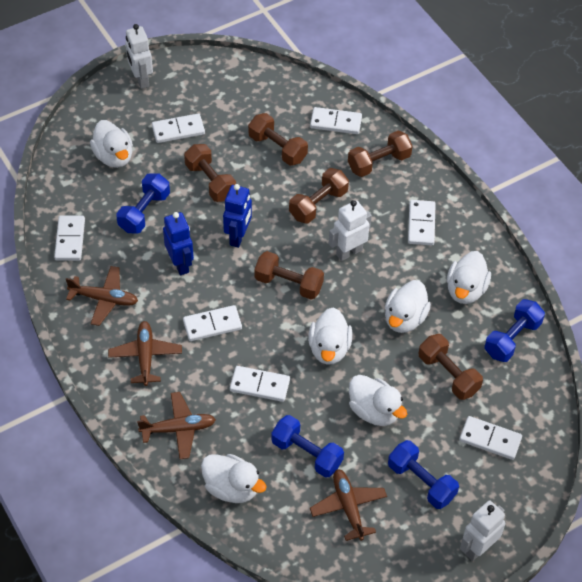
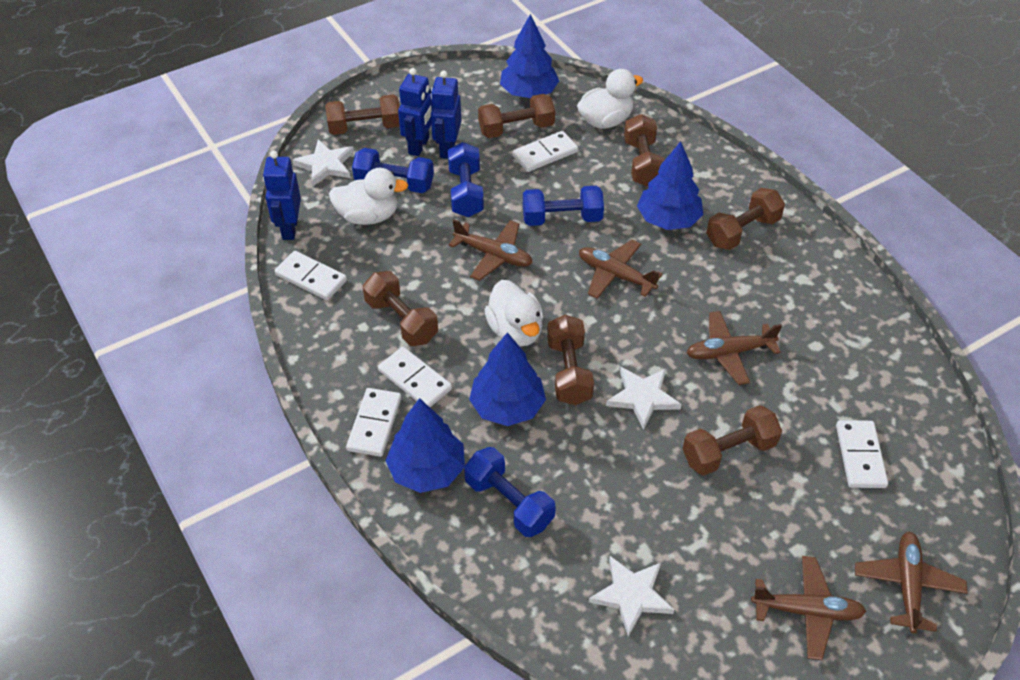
blue robot: [163,212,194,275] [223,184,252,248] = 2 -> [263,151,301,240] [398,68,433,156] [431,71,461,159] = 3
blue tree: none = 0 -> [385,398,465,493] [469,332,546,426] [500,14,559,98] [637,141,704,230] = 4
brown dumbbell: [184,144,236,202] [248,113,308,166] [254,251,324,300] [289,168,349,223] [348,130,413,177] [419,334,483,400] = 6 -> [325,94,400,135] [363,271,438,346] [478,94,555,138] [547,315,594,405] [624,114,664,187] [683,405,782,475] [706,188,785,250] = 7
brown plane: [66,266,138,326] [108,321,182,386] [137,392,216,459] [310,469,387,541] = 4 -> [449,219,533,281] [579,240,663,299] [687,311,782,385] [751,556,866,660] [855,532,967,633] = 5
white domino: [54,215,85,261] [152,113,205,143] [183,305,242,341] [230,366,290,402] [310,107,362,134] [408,200,436,245] [459,416,522,460] = 7 -> [275,251,347,300] [346,388,402,457] [378,347,452,407] [512,131,578,172] [836,420,888,488] = 5
white duck: [90,120,133,168] [201,454,267,503] [308,307,353,365] [349,375,407,426] [385,280,431,333] [447,251,491,304] = 6 -> [329,168,409,225] [484,280,543,347] [577,69,643,129] = 3
white robot: [125,24,153,89] [329,200,372,261] [460,500,506,561] = 3 -> none = 0
white star: none = 0 -> [292,139,354,186] [589,556,674,637] [606,367,682,430] = 3

